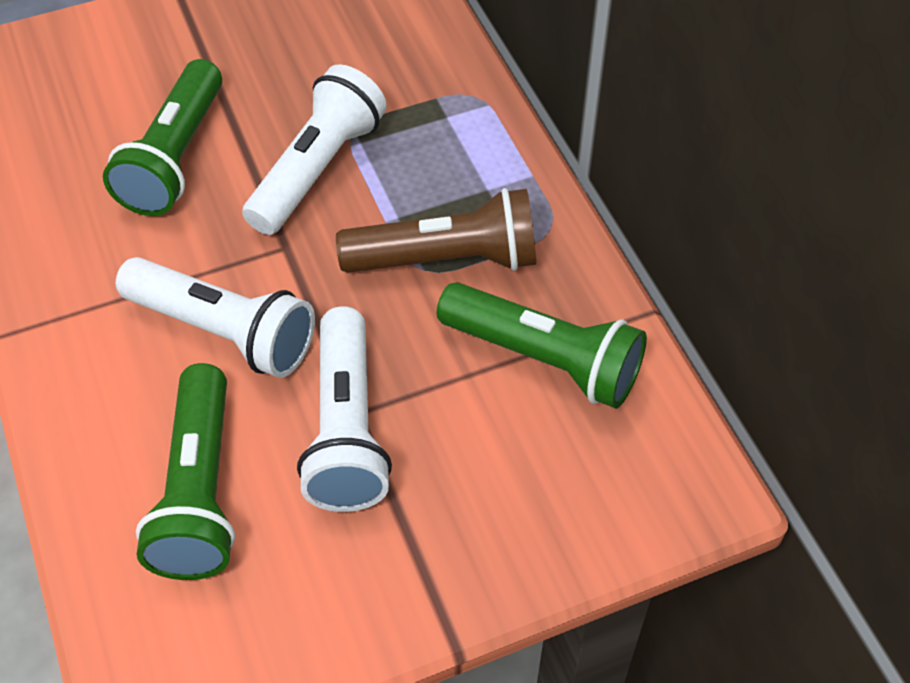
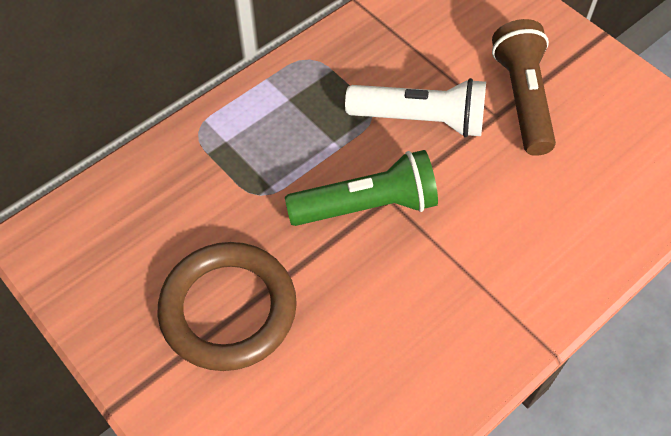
brown ring: none = 0 -> [158,242,297,371] = 1
green flashlight: [103,59,222,216] [136,363,235,580] [436,282,647,409] = 3 -> [285,150,438,226] = 1
white flashlight: [116,257,315,378] [242,64,387,235] [297,306,392,512] = 3 -> [345,78,486,138] = 1

